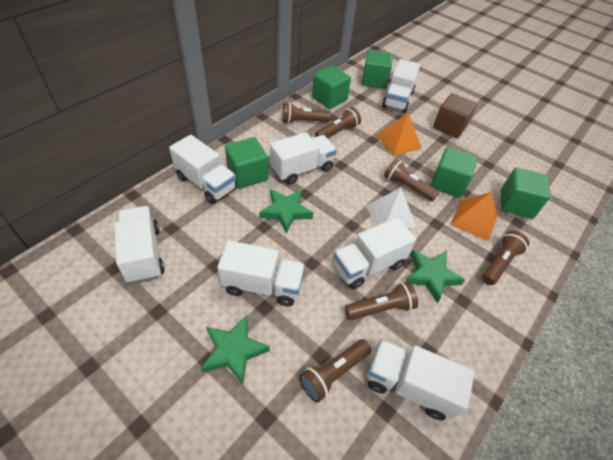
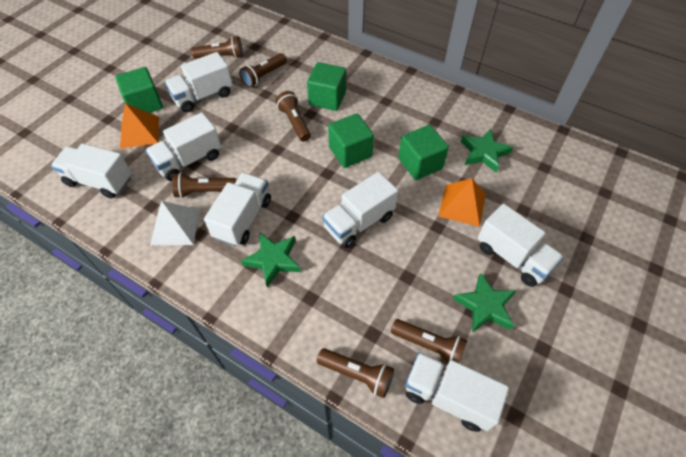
brown cube: [433,93,477,138] = 1 -> none = 0
green cube: [225,137,268,189] [312,66,351,109] [362,50,393,89] [431,147,478,198] [501,168,550,219] = 5 -> [115,67,163,113] [307,62,346,111] [328,113,374,168] [398,125,449,180] = 4

